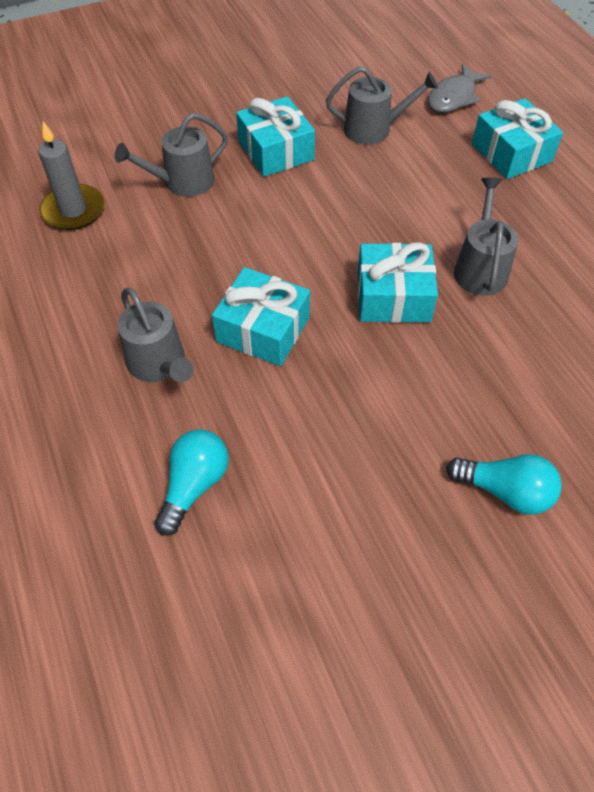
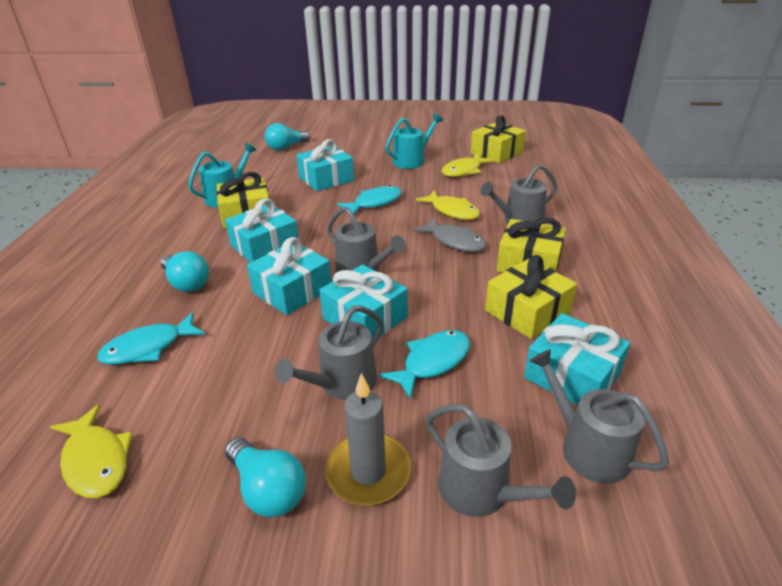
grey watering can: [115,113,228,197] [117,288,194,382] [326,66,438,145] [454,178,518,296] = 4 -> [275,306,383,400] [327,207,406,273] [426,404,576,517] [480,164,557,223] [530,349,669,484] = 5
turquoise fish: none = 0 -> [97,312,205,365] [337,185,402,215] [379,330,470,399] = 3
turquoise gift: [212,267,310,366] [236,96,315,177] [358,242,438,323] [472,98,563,179] = 4 -> [225,198,299,263] [247,237,332,315] [296,139,354,191] [319,264,408,338] [524,313,630,406] = 5
turquoise light bulb: [154,429,229,536] [446,454,562,515] = 2 -> [161,251,209,292] [225,438,306,517] [265,123,310,150] = 3
turquoise watering can: none = 0 -> [188,143,256,208] [386,113,443,169] = 2
yellow fish: none = 0 -> [50,404,133,498] [415,191,480,220] [442,154,494,177] = 3
yellow gift: none = 0 -> [216,172,269,229] [471,115,526,163] [485,255,577,339] [497,218,566,273] = 4

